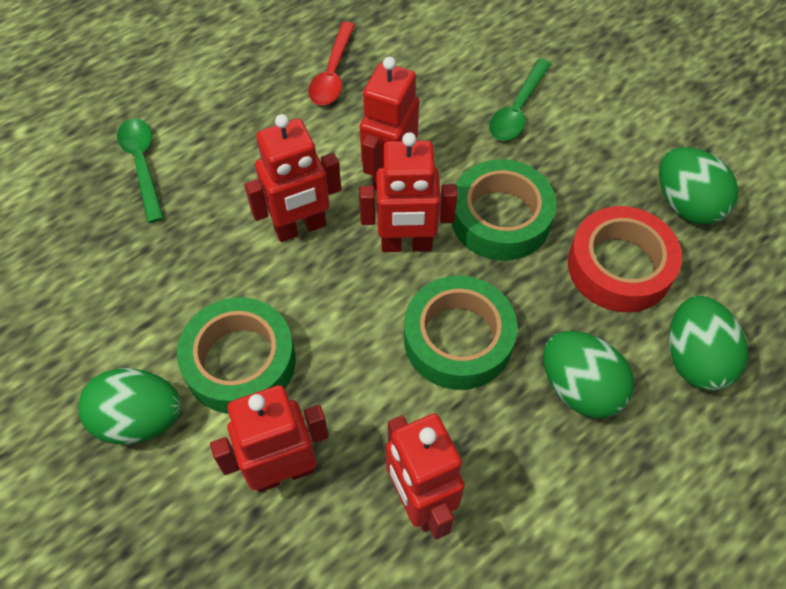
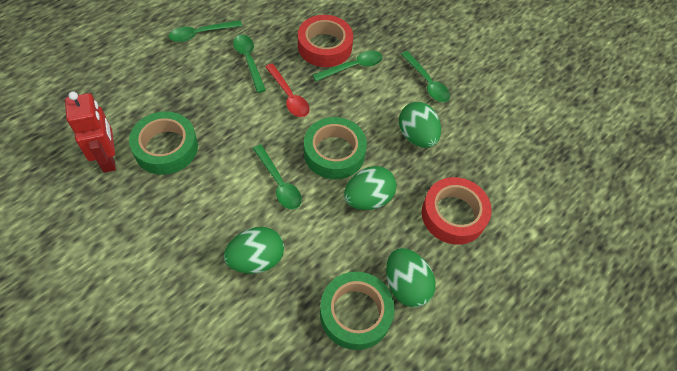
green spoon: [117,118,164,223] [489,59,551,141] = 2 -> [169,20,242,42] [233,35,266,93] [253,144,302,209] [313,50,383,81] [401,51,450,102] = 5
red robot: [210,385,329,493] [244,114,341,242] [359,132,457,252] [360,57,419,191] [386,413,465,539] = 5 -> [65,91,116,173] = 1
red tape: [568,206,682,312] = 1 -> [298,15,353,67] [422,177,492,245] = 2

